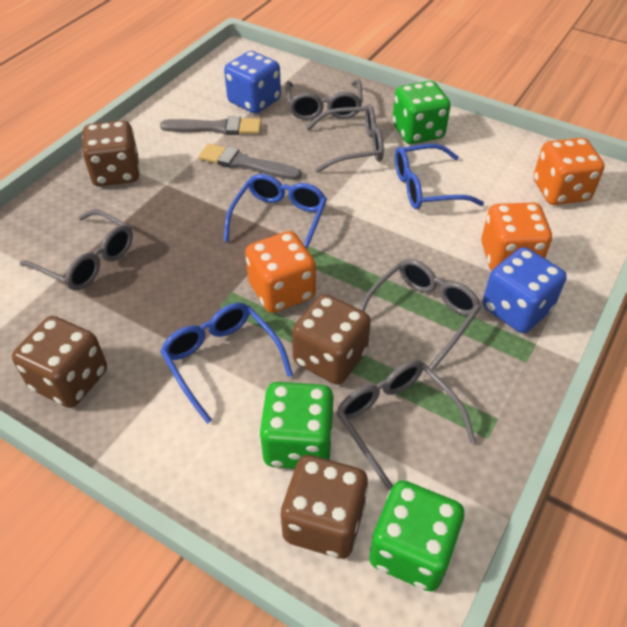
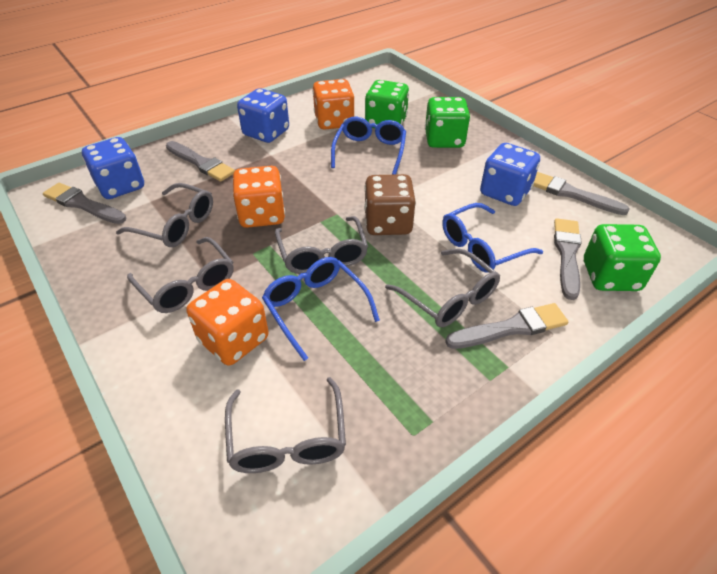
blue dice: [224,51,281,114] [482,247,567,333] = 2 -> [82,137,144,199] [237,88,289,143] [480,143,540,206] = 3
brown dice: [12,316,107,408] [82,120,140,186] [280,455,368,559] [292,294,371,385] = 4 -> [364,174,416,235] = 1
grey brush: [160,116,262,135] [198,143,302,180] = 2 -> [43,183,126,224] [166,141,235,182] [445,303,568,349] [533,172,630,215] [554,218,582,300] = 5

